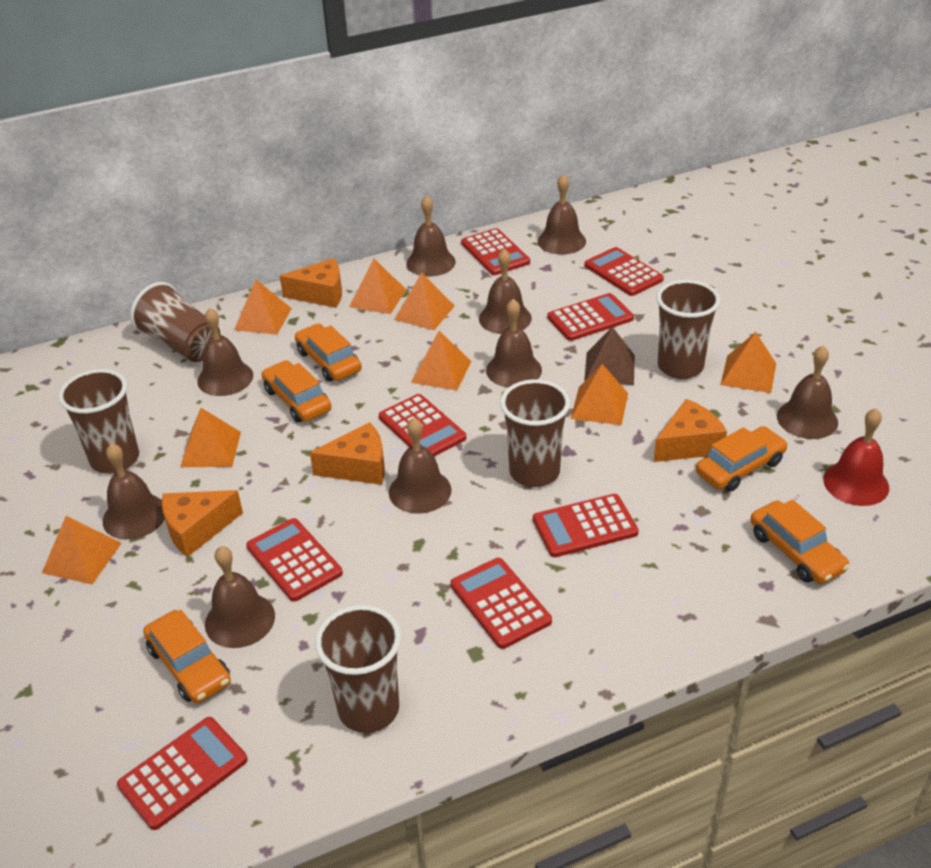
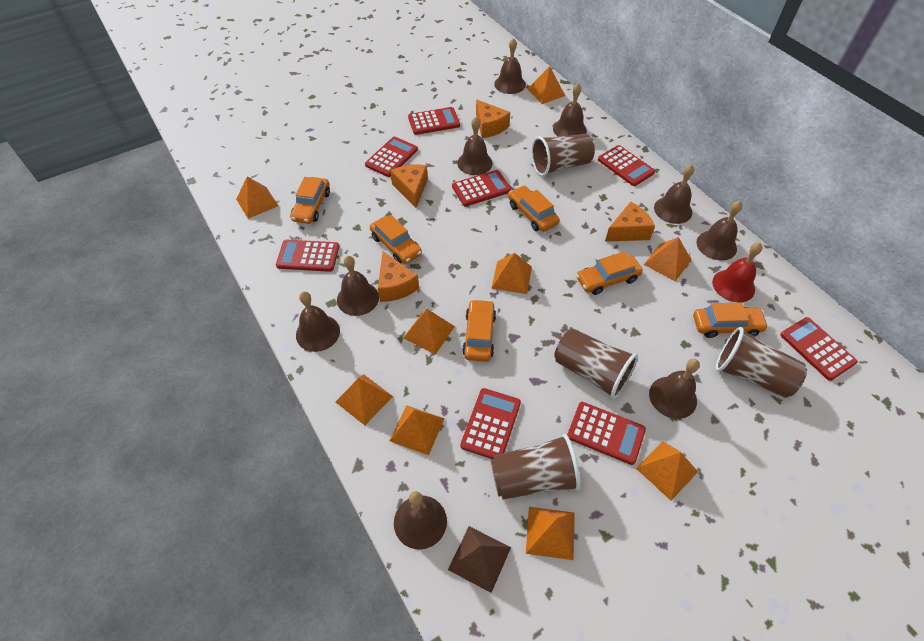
brown cup: [58,369,139,474] [130,282,221,362] [315,605,401,733] [500,379,570,487] [656,280,720,379] = 5 -> [491,434,581,499] [531,134,595,176] [554,329,638,399] [715,327,807,398] = 4
orange car: [143,610,231,703] [262,360,332,422] [295,323,362,382] [696,426,788,492] [750,499,850,584] = 5 -> [290,177,330,224] [370,215,422,264] [462,299,496,362] [508,185,560,232] [576,251,643,295] [693,303,769,338] = 6
orange pyramid: [42,516,122,584] [180,408,241,467] [234,279,292,335] [349,259,406,314] [394,273,455,330] [411,331,472,390] [571,364,628,425] [721,332,776,393] = 8 -> [236,176,278,219] [336,374,393,425] [390,405,445,455] [403,309,455,354] [491,253,532,294] [526,507,575,560] [527,66,565,104] [636,441,698,500] [644,237,691,281] = 9

